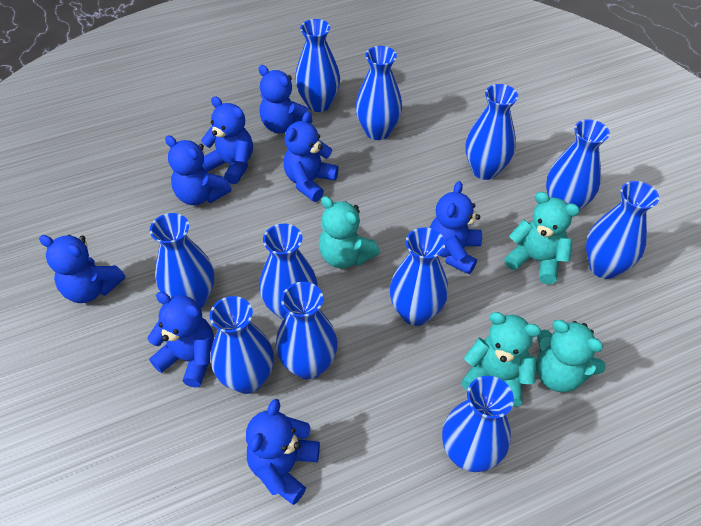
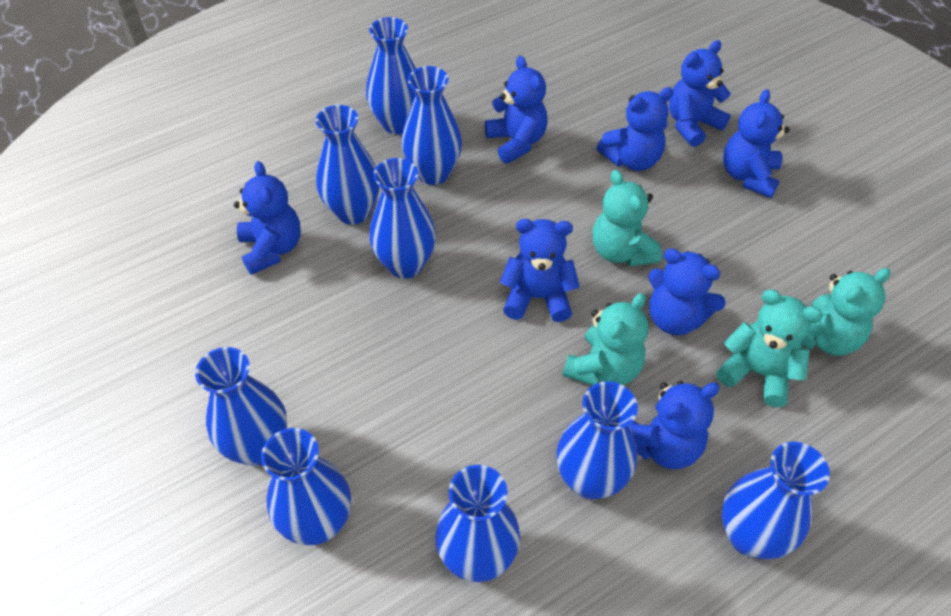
blue vase: [150,213,214,308] [210,296,274,394] [260,223,318,320] [276,282,338,380] [295,19,340,112] [355,46,402,140] [390,227,448,326] [442,376,514,472] [466,84,518,180] [546,119,610,210] [586,181,659,279] = 11 -> [195,347,287,466] [261,428,351,545] [316,105,379,225] [366,17,416,134] [370,158,436,279] [401,66,462,185] [435,465,520,582] [556,381,638,499] [722,442,830,559] = 9

